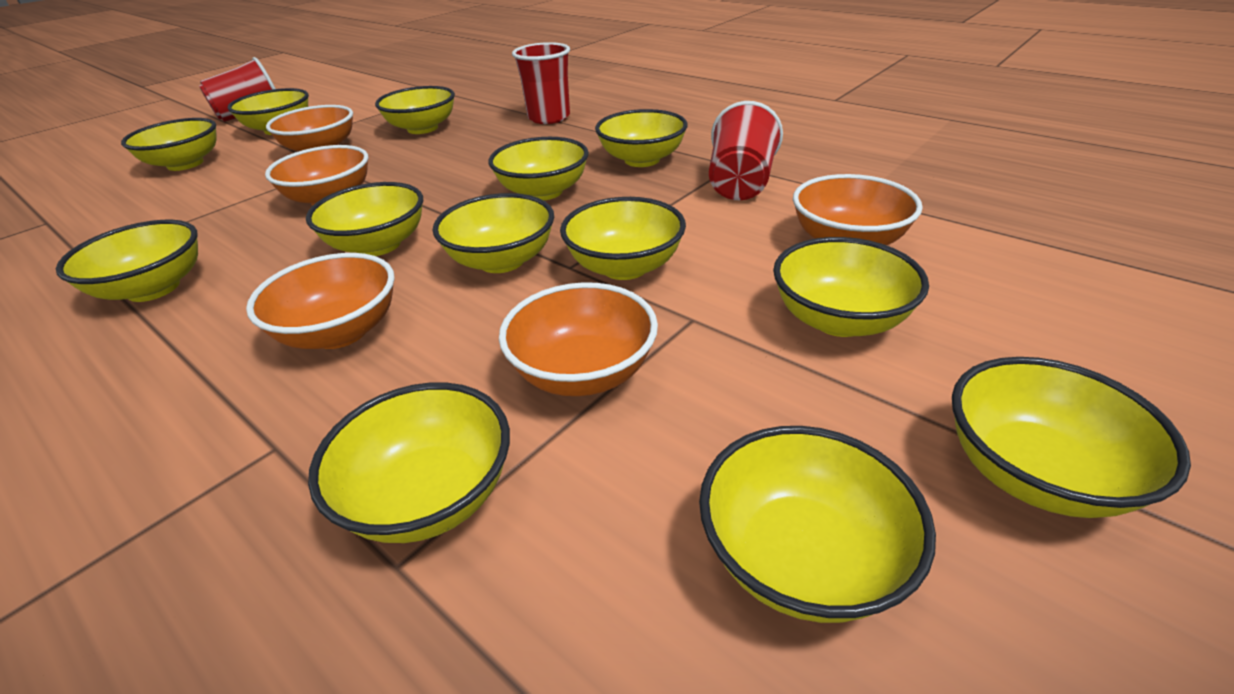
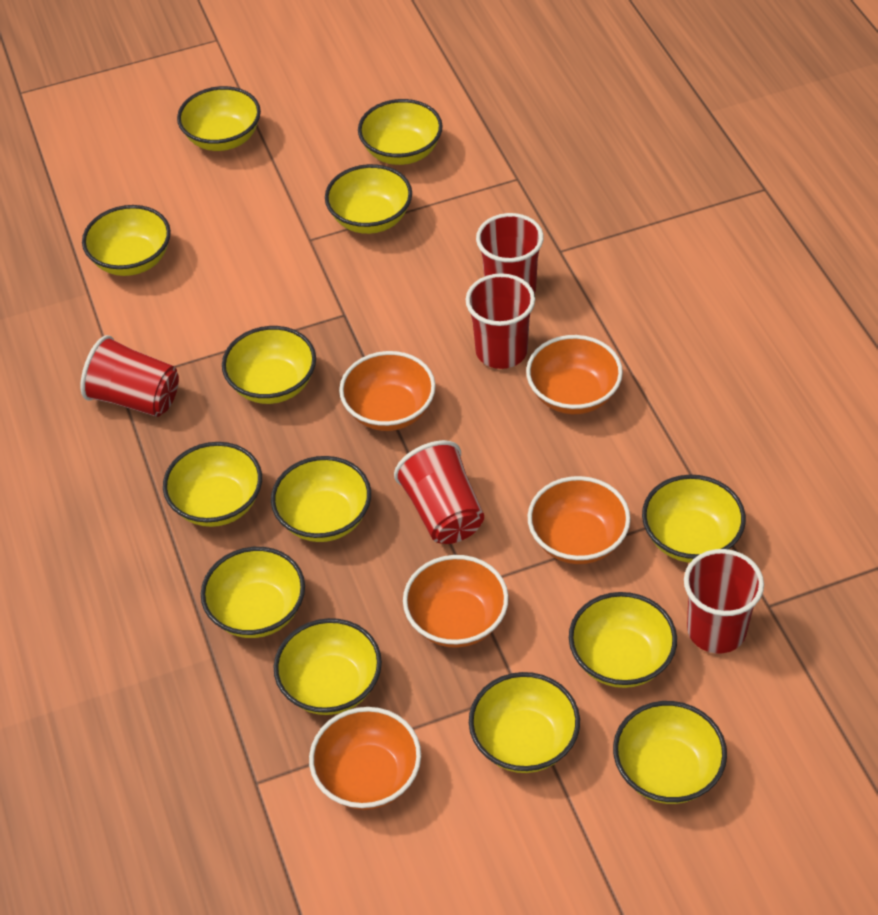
red cup: [199,57,276,122] [512,42,570,124] [709,101,783,200] = 3 -> [81,335,179,417] [394,440,484,544] [466,273,535,369] [476,213,544,294] [684,549,764,654] = 5

